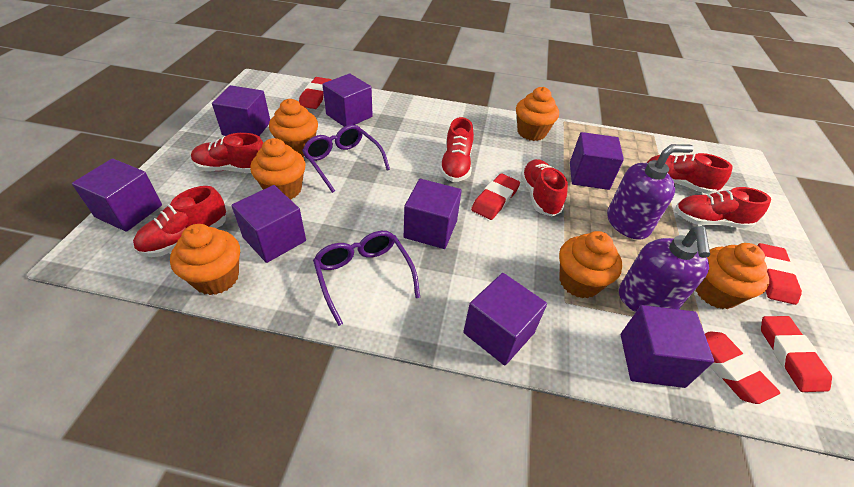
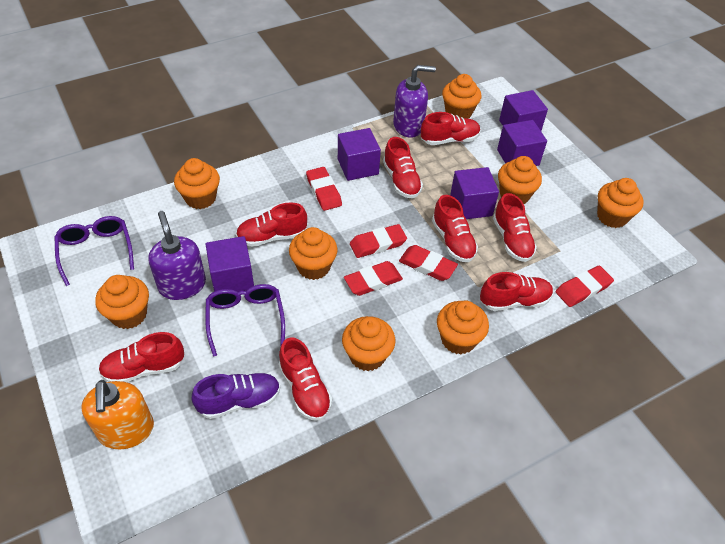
orange cupcake: [170,224,240,295] [250,138,306,199] [269,99,318,156] [516,87,559,141] [559,231,622,298] [696,243,769,309] = 6 -> [95,275,149,329] [174,158,220,209] [289,227,338,280] [342,316,395,371] [437,301,489,354] [442,74,481,118] [498,156,542,204] [597,178,644,228] = 8
orange soap dispenser: none = 0 -> [81,380,154,449] = 1
purple cube: [72,158,162,232] [212,85,270,136] [232,185,306,263] [322,74,373,127] [404,179,462,249] [463,273,547,365] [570,132,624,190] [621,305,714,388] = 8 -> [206,236,254,292] [338,128,381,181] [450,167,499,219] [497,120,547,166] [499,90,548,131] = 5
purple shoe: none = 0 -> [192,373,280,419] = 1
red shoe: [133,186,226,257] [191,133,264,173] [439,117,474,182] [521,159,568,216] [646,153,733,194] [675,187,771,229] = 6 -> [98,332,184,382] [236,202,307,247] [279,337,332,421] [383,137,423,198] [421,112,481,145] [432,195,478,262] [480,272,553,311] [493,193,537,262] = 8

